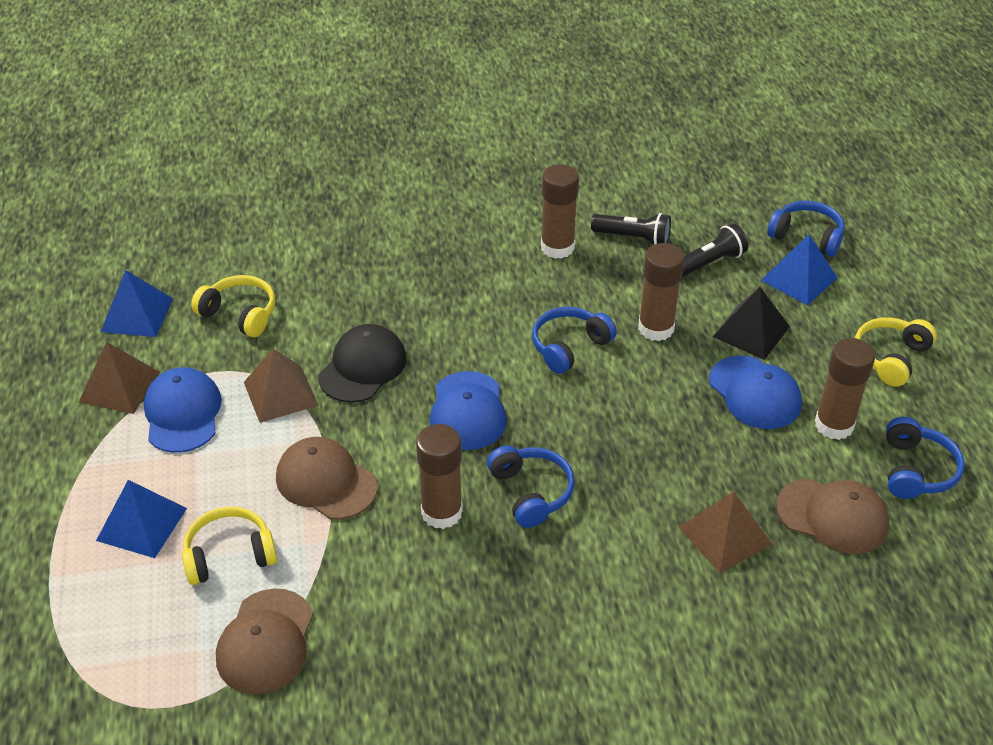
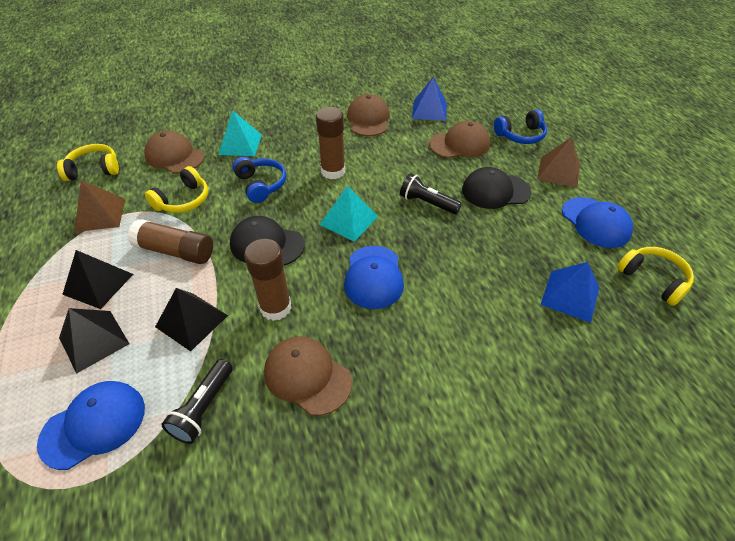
black cap: [318,324,407,403] = 1 -> [230,216,305,265] [462,167,531,209] = 2
black pyramid: [713,287,790,360] = 1 -> [59,308,129,374] [62,250,133,309] [155,288,228,351] = 3
blue headphones: [487,445,575,528] [532,307,617,374] [767,201,845,257] [886,417,965,499] = 4 -> [233,157,286,203] [494,109,547,144] = 2
blue pyramid: [96,480,187,558] [101,270,173,337] [761,234,838,306] = 3 -> [412,77,447,121] [540,262,599,323] = 2
brown cap: [216,588,313,694] [276,437,378,519] [776,478,889,554] = 3 -> [144,131,205,174] [264,336,352,416] [347,94,390,136] [429,121,490,158] = 4
brown glue stick: [416,424,463,529] [541,164,579,259] [638,243,684,341] [815,338,875,440] = 4 -> [128,219,213,264] [244,239,292,321] [316,107,345,179] = 3
brown pyramid: [79,342,160,414] [244,349,319,423] [679,491,772,573] = 3 -> [74,180,125,232] [537,137,580,188] = 2
turquoise pyramid: none = 0 -> [218,110,262,156] [319,186,378,242] = 2

